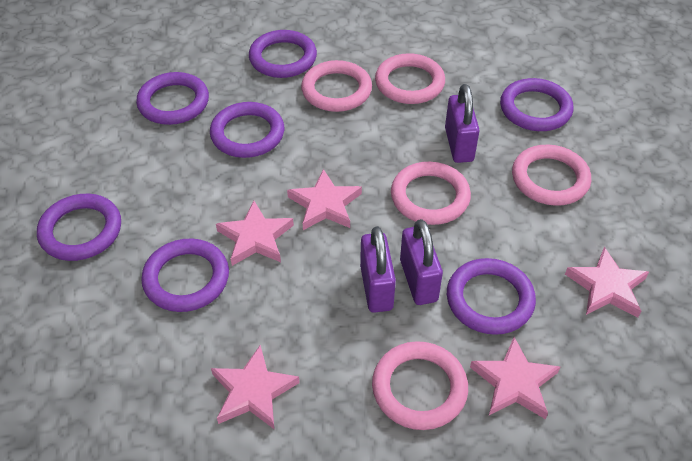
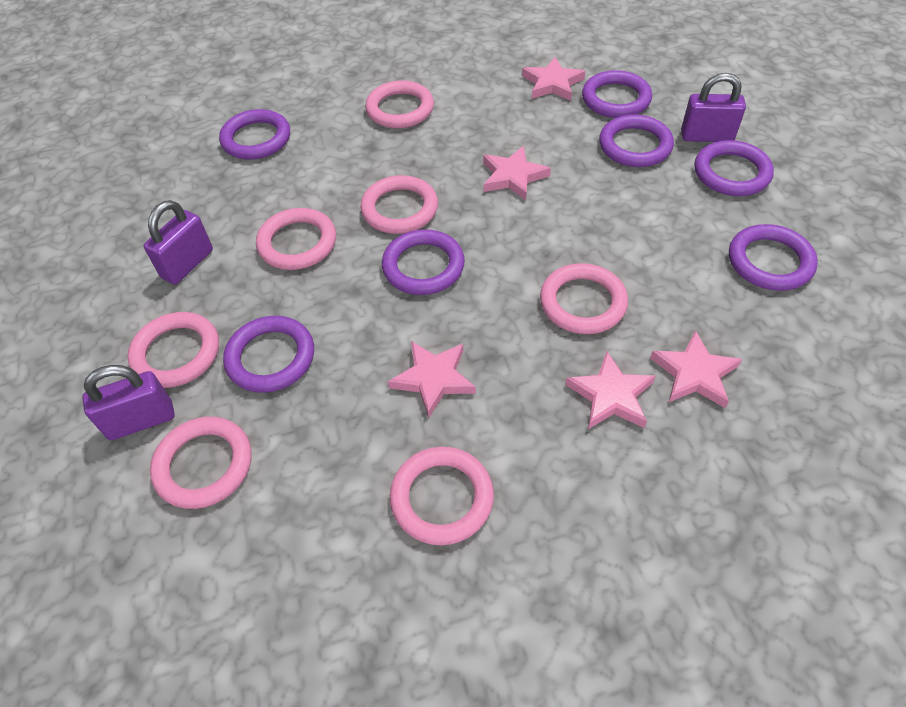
pink ring: [301,60,372,112] [372,341,468,430] [375,53,445,104] [391,162,471,225] [512,145,591,206] = 5 -> [127,312,219,388] [150,417,251,509] [256,208,336,270] [360,175,438,234] [365,80,434,128] [390,447,494,545] [540,263,628,334] = 7

